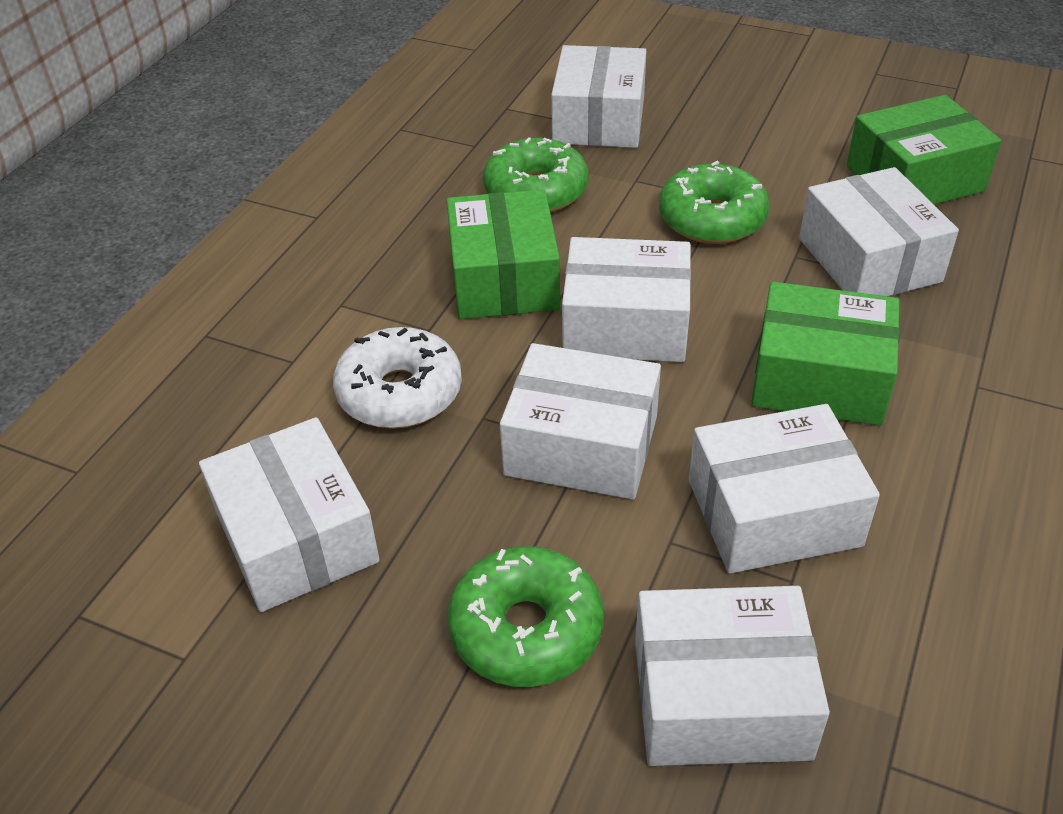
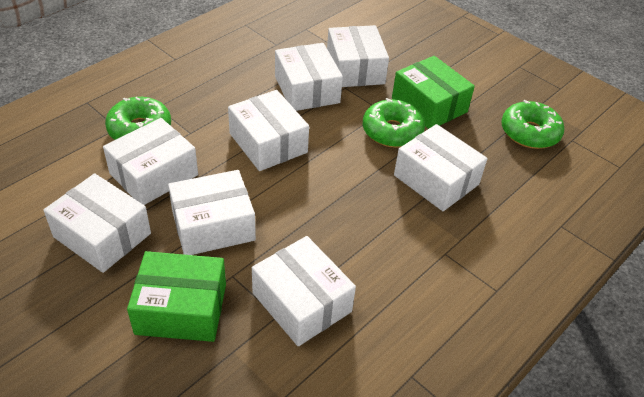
green box: [447,189,560,319] [751,282,900,426] [846,95,1001,204] = 3 -> [127,251,226,342] [392,56,475,129] = 2
white box: [199,417,380,612] [500,343,661,500] [551,45,646,148] [562,237,691,362] [635,586,830,766] [689,404,880,573] [799,167,959,296] = 7 -> [43,173,151,273] [103,118,198,205] [168,170,256,255] [228,90,309,171] [252,236,356,346] [275,43,343,111] [327,25,389,87] [394,124,487,211] = 8
white donut: [333,327,462,429] = 1 -> none = 0

